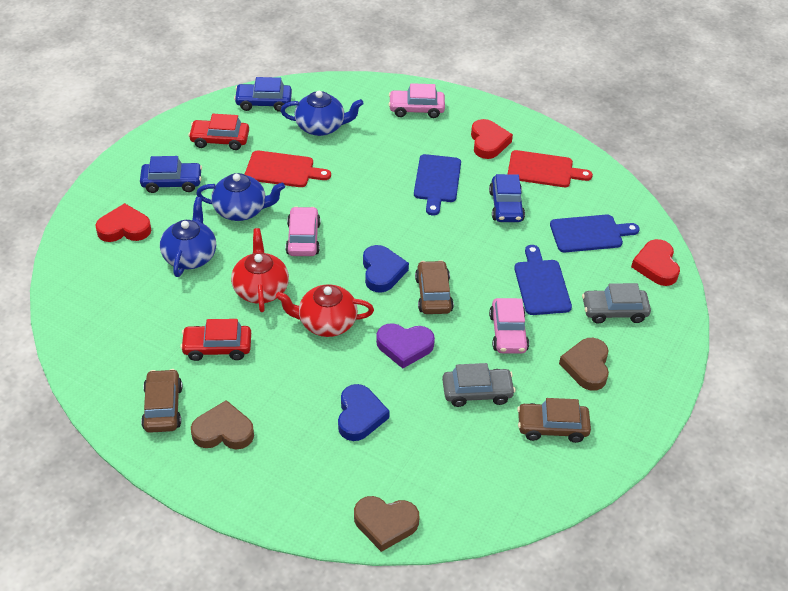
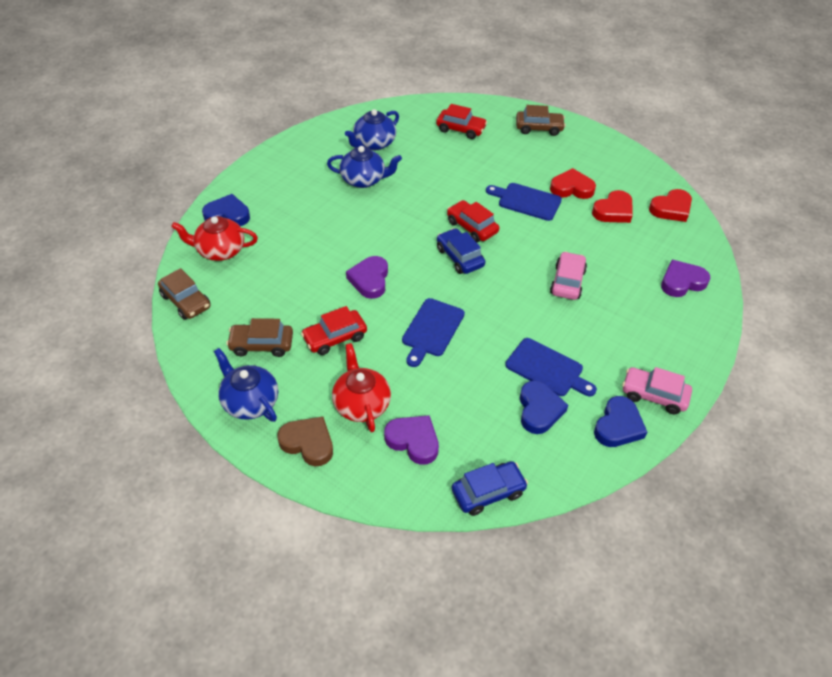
blue car: [140,156,202,193] [234,77,292,112] [489,174,525,222] = 3 -> [437,228,485,274] [452,461,528,516] = 2
blue heart: [338,384,390,441] [363,245,409,293] = 2 -> [202,194,250,226] [520,381,568,434] [594,396,647,447] = 3
brown heart: [191,400,254,450] [354,496,420,552] [559,338,609,391] = 3 -> [277,417,333,466] = 1
grey car: [442,363,516,407] [582,283,651,324] = 2 -> none = 0
pink car: [286,206,321,256] [388,83,445,118] [489,298,529,353] = 3 -> [550,251,587,300] [622,367,692,414] = 2
purple heart: [376,323,435,369] = 1 -> [346,256,388,299] [384,415,439,465] [661,260,710,297] = 3
red car: [180,319,251,361] [188,114,249,150] = 2 -> [301,306,367,355] [436,104,487,139] [447,200,499,242] = 3
red cutting board: [245,150,331,187] [508,150,593,187] = 2 -> none = 0

